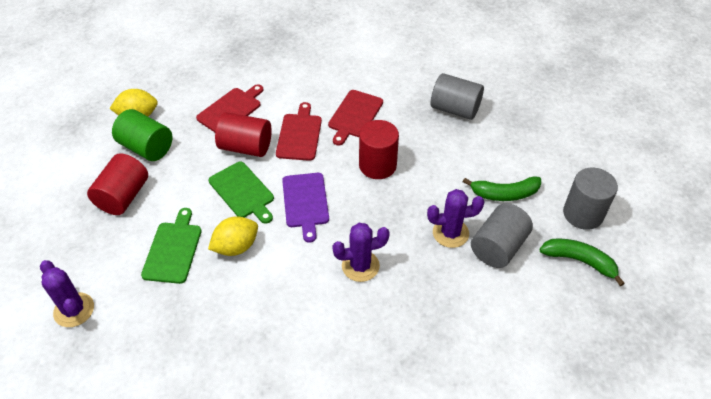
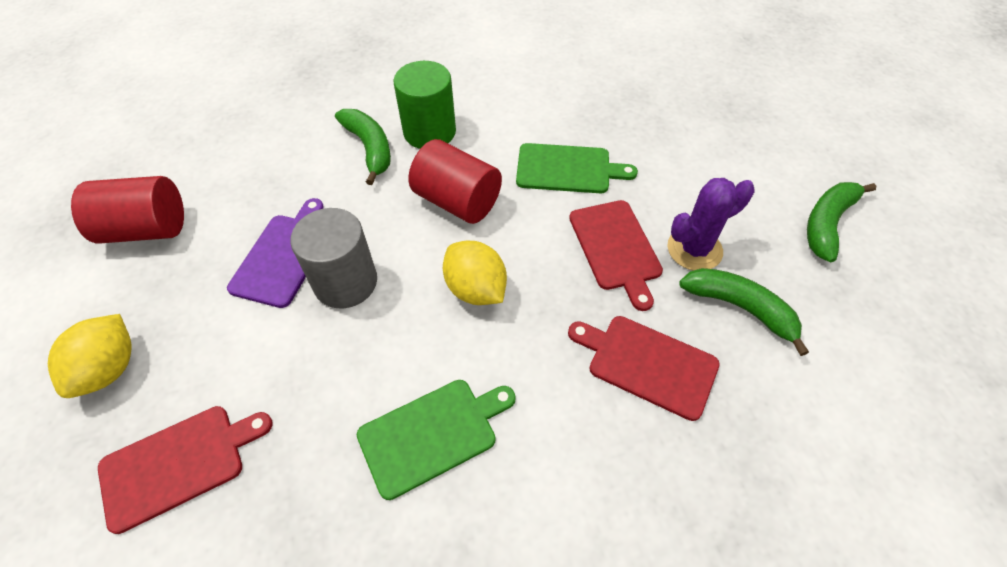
green banana: [463,176,541,201] [539,239,625,286] = 2 -> [335,109,391,185] [679,268,809,356] [807,182,876,262] = 3
grey cylinder: [431,73,484,120] [471,203,533,268] [563,168,618,230] = 3 -> [290,208,377,308] = 1
purple cactus: [40,260,94,327] [332,223,390,282] [427,189,484,248] = 3 -> [667,178,755,271] = 1
red cylinder: [87,153,148,215] [215,112,272,157] [359,120,399,179] = 3 -> [71,176,184,244] [409,139,502,224] = 2

